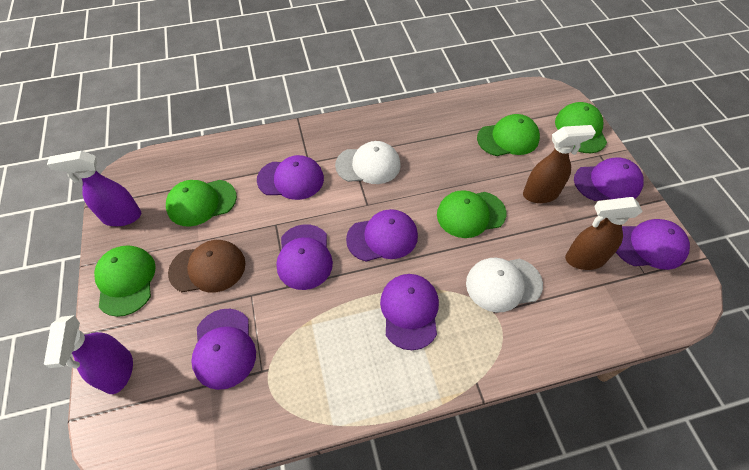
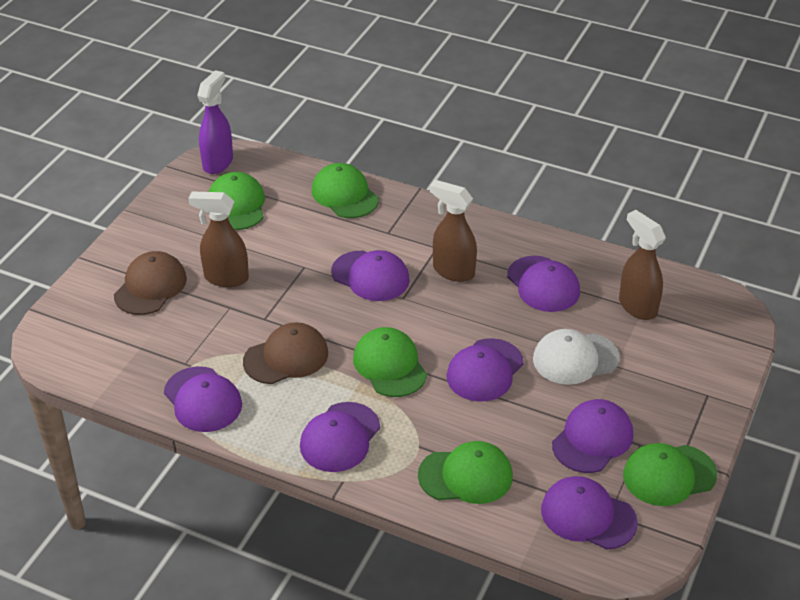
brown cap: [168,240,246,293] = 1 -> [114,251,187,315] [243,322,328,384] = 2
brown spray bottle: [523,125,596,203] [565,197,643,270] = 2 -> [188,191,249,287] [430,180,477,282] [619,210,666,320] = 3
purple spray bottle: [44,315,133,394] [47,151,141,226] = 2 -> [197,70,233,174] = 1
white cap: [335,141,401,184] [466,258,543,312] = 2 -> [533,329,620,385] = 1

